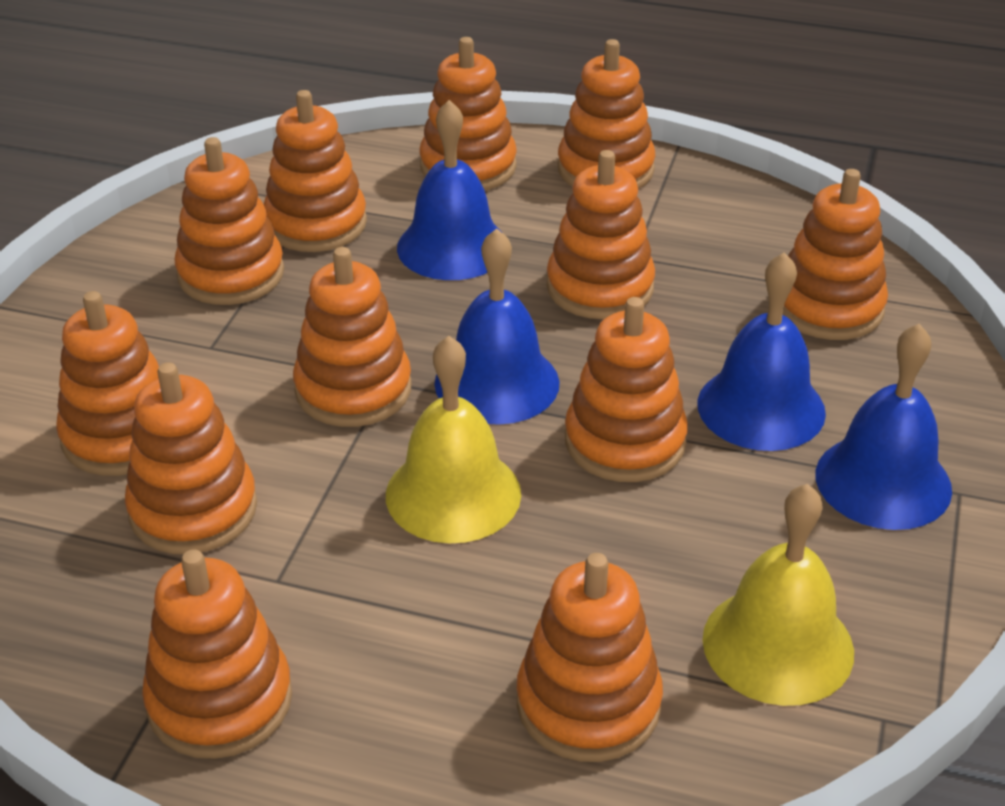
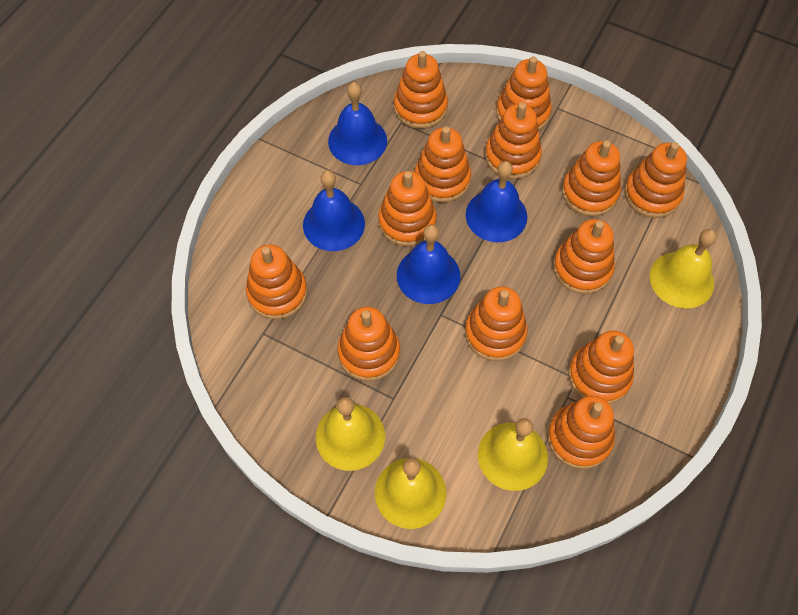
orange stacking toy: [56,291,159,476] [125,362,257,554] [142,549,292,759] [174,137,284,305] [264,90,367,252] [293,247,412,427] [420,37,517,190] [517,553,663,762] [547,150,655,319] [558,39,655,189] [565,297,688,482] [782,169,888,340] = 12 -> [246,244,307,319] [338,307,400,381] [378,171,436,246] [394,51,448,129] [415,126,471,203] [465,286,528,361] [485,102,542,179] [496,56,552,130] [547,396,615,469] [553,219,615,294] [562,140,621,216] [568,331,634,404] [624,142,687,218] = 13
yellow bell: [386,336,521,543] [702,484,854,706] = 2 -> [316,397,385,471] [375,458,446,529] [478,418,548,491] [650,229,717,308] = 4

